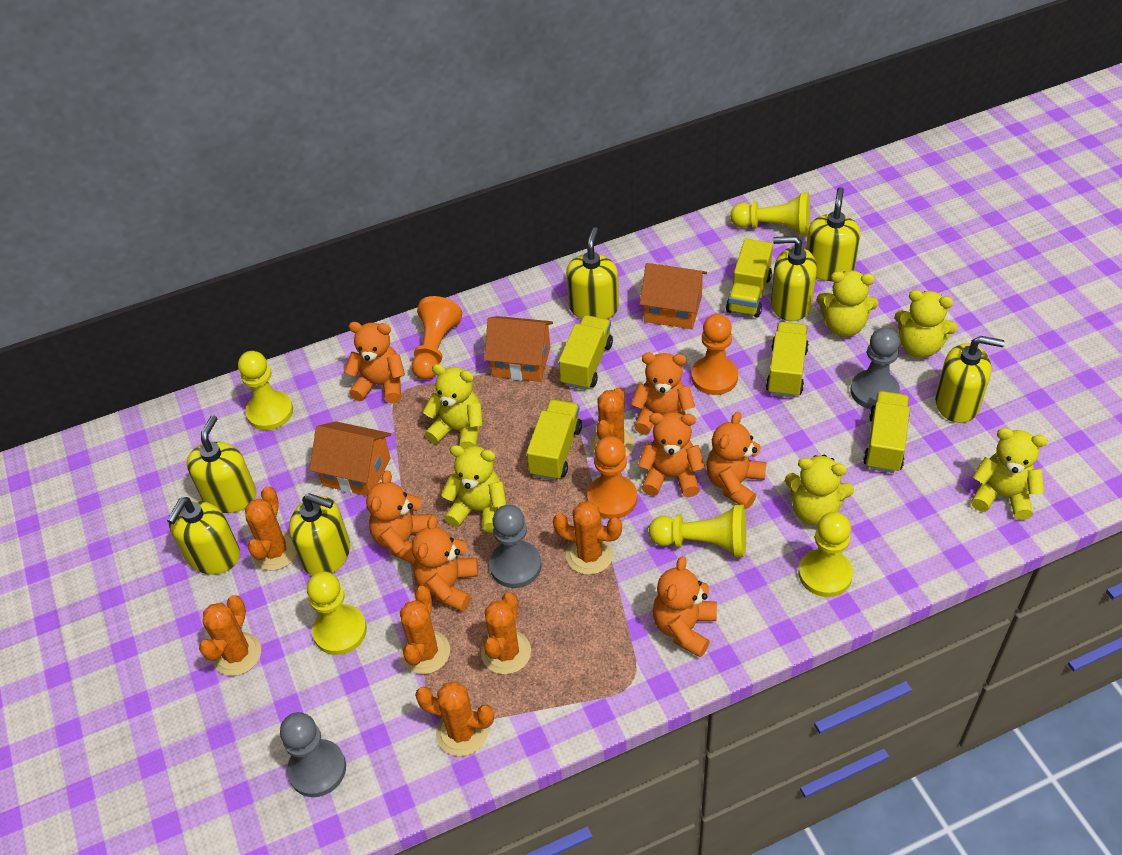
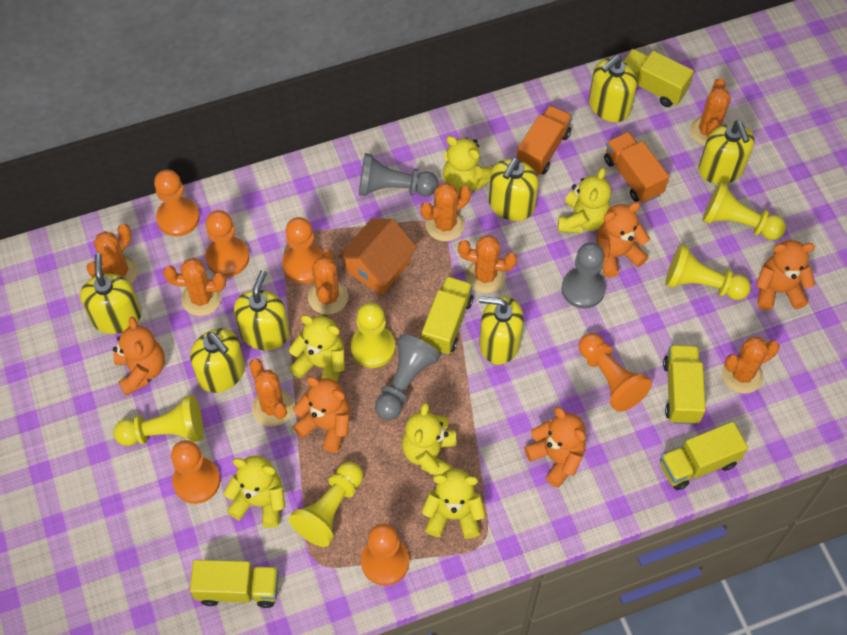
orange cactus: [199,595,261,676] [245,486,297,571] [400,586,450,674] [415,681,494,756] [481,592,531,674] [553,501,622,575] [590,388,635,457] = 7 -> [87,224,138,284] [163,258,226,316] [249,358,294,426] [308,250,348,315] [420,183,471,241] [458,235,517,293] [690,78,731,146] [722,337,780,394] = 8
orange house: [309,421,391,496] [484,316,553,382] [639,263,707,329] = 3 -> [338,219,417,295] = 1
orange pawn: [412,296,462,380] [587,436,637,519] [691,314,738,395] = 3 -> [154,170,200,237] [171,440,220,504] [205,210,249,277] [282,217,322,284] [361,524,409,586] [579,333,652,412] = 6
orange teddy bear: [344,322,405,404] [366,471,432,564] [412,515,478,612] [631,353,695,435] [638,412,705,497] [653,556,717,657] [706,411,767,509] = 7 -> [113,317,165,396] [293,377,350,453] [524,407,586,488] [596,202,650,278] [756,240,815,310] = 5
orange truck: none = 0 -> [517,105,572,175] [604,132,669,203] = 2

